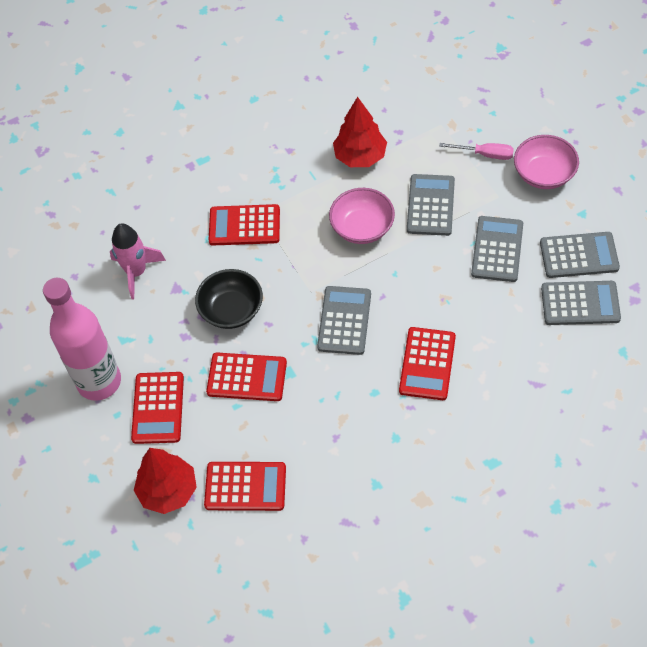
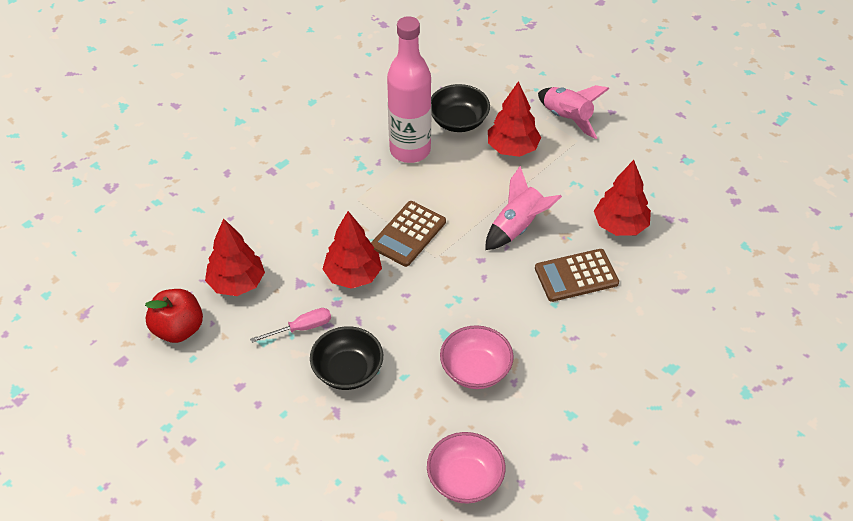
black bowl: [195,269,263,329] = 1 -> [310,326,383,390] [431,84,490,132] = 2
brown calculator: none = 0 -> [371,201,446,267] [535,249,619,302] = 2
grey calculator: [317,286,371,355] [407,174,455,236] [471,216,523,282] [540,232,620,278] [541,281,621,325] = 5 -> none = 0
pink rocket: [110,223,166,299] = 1 -> [485,166,562,250] [538,85,609,139] = 2
red apple: none = 0 -> [145,289,203,343] = 1
red calculator: [131,372,184,444] [204,462,286,511] [206,353,287,401] [209,204,280,245] [399,327,456,400] = 5 -> none = 0
red tree: [134,448,197,514] [333,97,387,167] = 2 -> [205,218,265,296] [323,211,382,289] [488,81,541,157] [594,160,651,236] = 4

